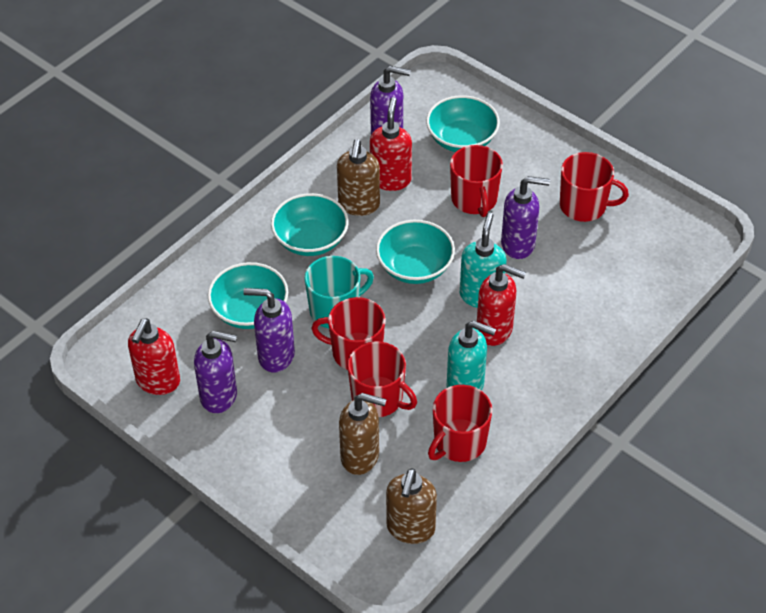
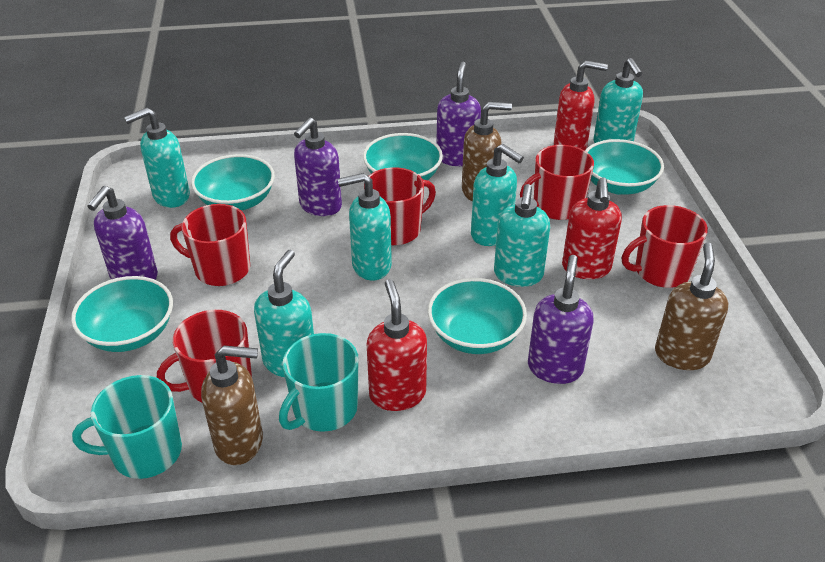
turquoise bowl: [208,262,288,329] [271,193,349,256] [376,220,455,284] [426,95,500,152] = 4 -> [71,276,173,352] [191,154,275,211] [363,133,443,180] [428,278,527,354] [585,139,664,195] = 5
turquoise mug: [304,256,374,328] = 1 -> [72,375,182,479] [279,333,359,432] = 2
turquoise soap dispenser: [447,321,496,391] [460,213,506,308] = 2 -> [124,108,190,208] [254,249,314,377] [338,173,392,280] [471,144,524,246] [494,184,550,287] [594,58,643,143] = 6

